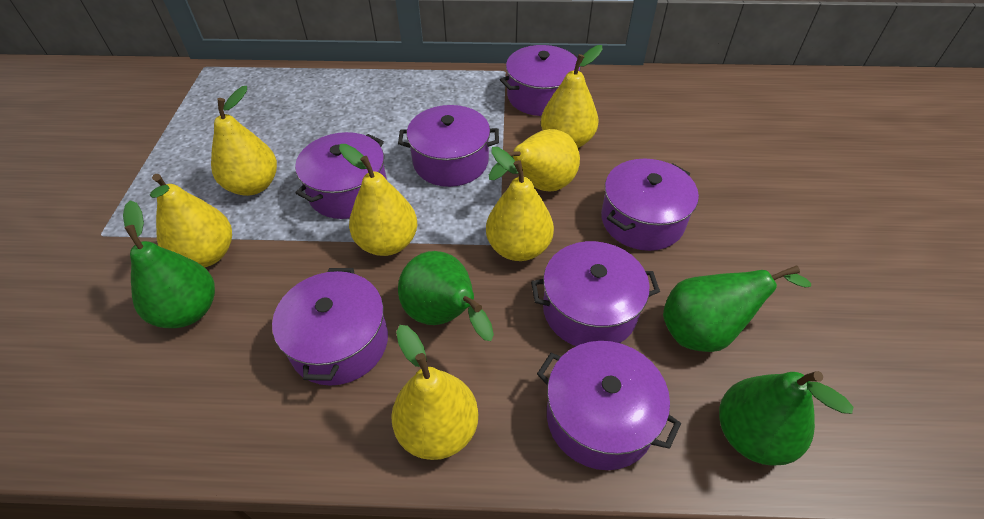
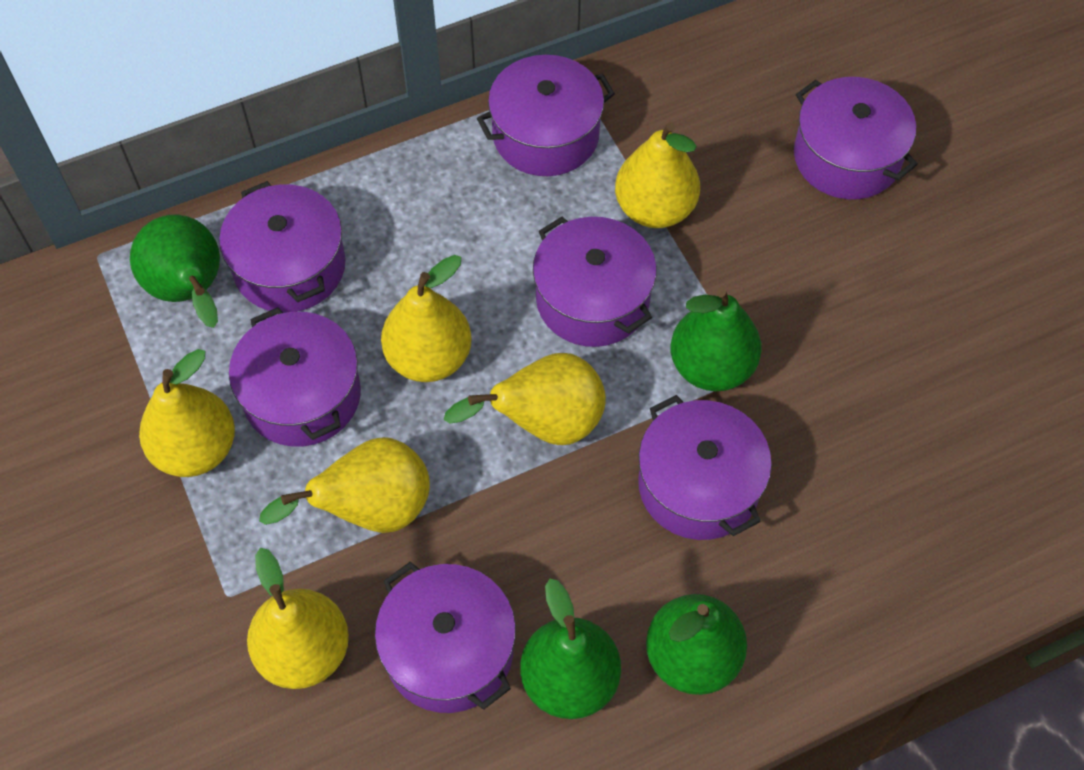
yellow pear: [150,174,232,267] [211,86,277,196] [339,144,417,256] [391,325,478,460] [486,147,554,261] [489,129,580,192] [541,45,603,148] = 7 -> [139,349,235,477] [247,548,349,689] [259,437,430,533] [381,255,471,382] [444,353,606,445] [615,122,700,228] = 6

